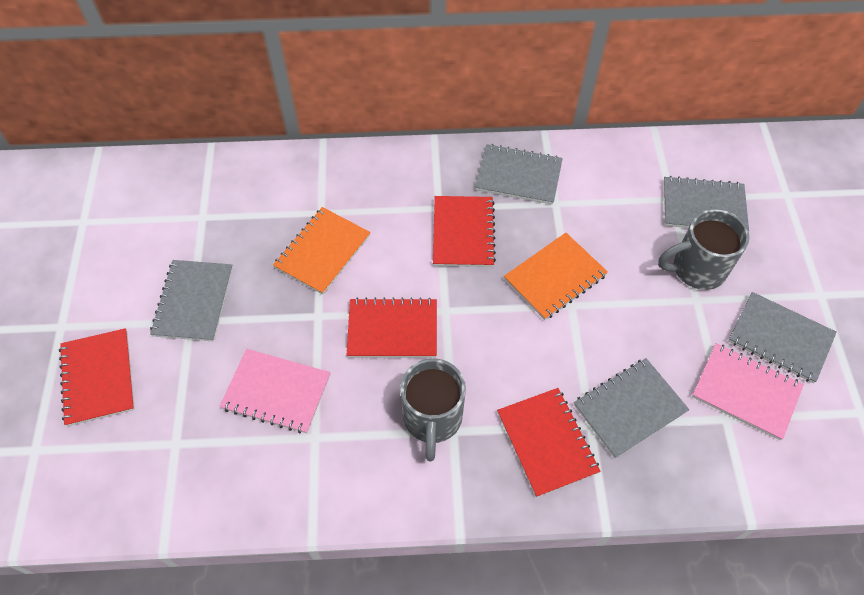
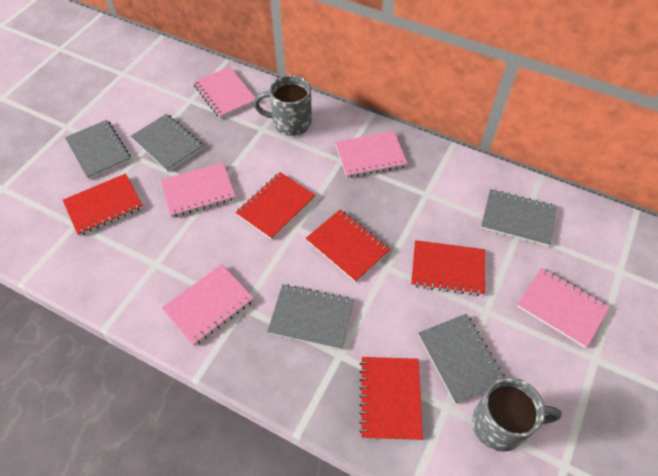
orange notebook: [273,207,371,295] [504,233,608,320] = 2 -> none = 0
pink notebook: [219,349,331,433] [692,343,804,440] = 2 -> [161,163,236,217] [162,265,254,346] [194,67,255,119] [335,131,408,178] [517,268,610,348] = 5
red notebook: [59,328,135,426] [347,298,437,358] [433,196,496,267] [497,388,600,497] = 4 -> [63,173,143,236] [236,172,315,240] [305,210,390,283] [359,357,423,440] [411,240,485,296] = 5

